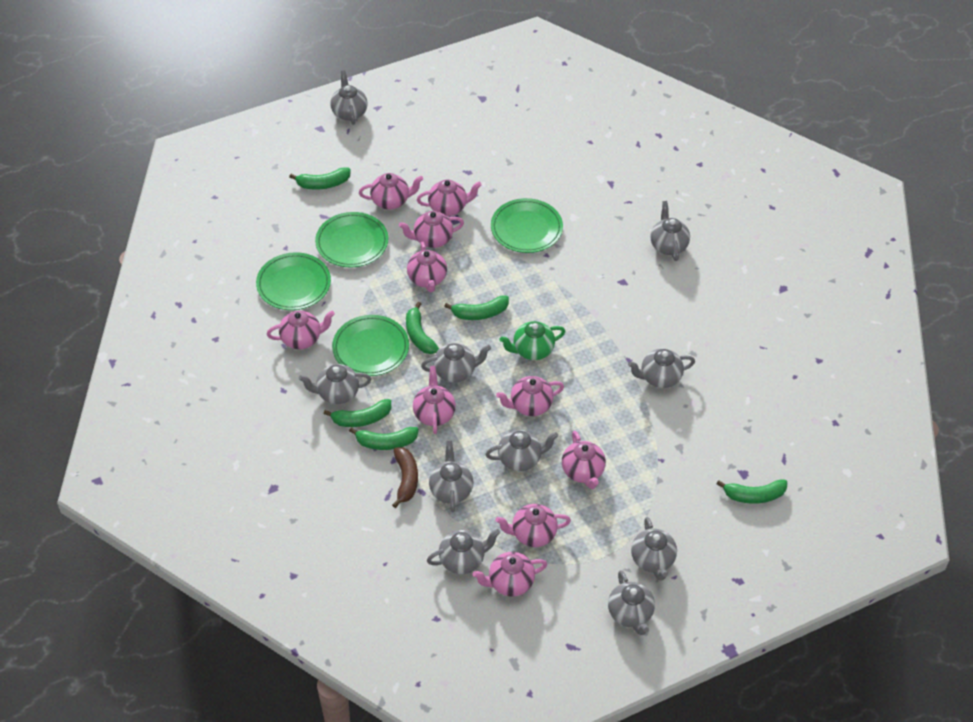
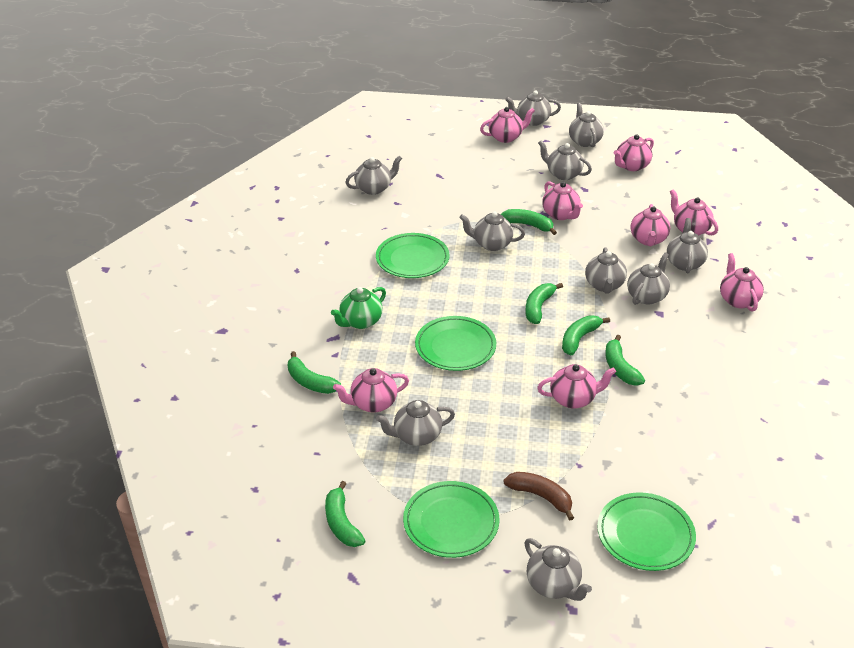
pink teapot: [267,311,335,350] [359,173,423,210] [399,211,464,248] [407,241,447,292] [413,366,456,434] [417,180,482,216] [473,552,547,597] [495,504,571,547] [496,376,564,416] [562,431,606,489] = 10 -> [333,368,409,413] [480,107,535,143] [537,364,616,409] [542,181,583,220] [614,135,654,171] [631,204,670,246] [670,189,718,236] [720,253,764,312] = 8

